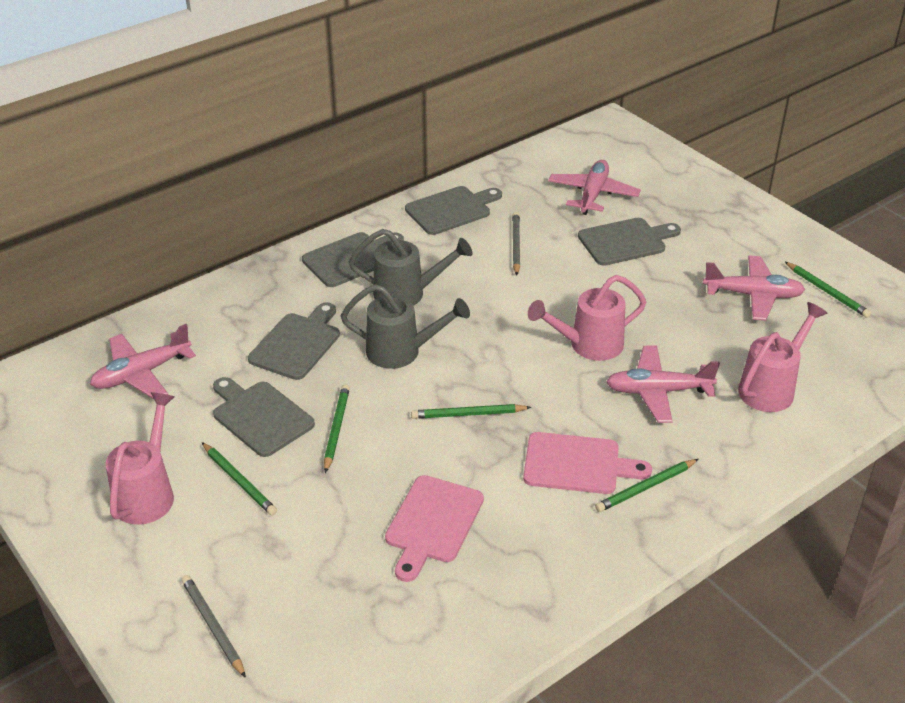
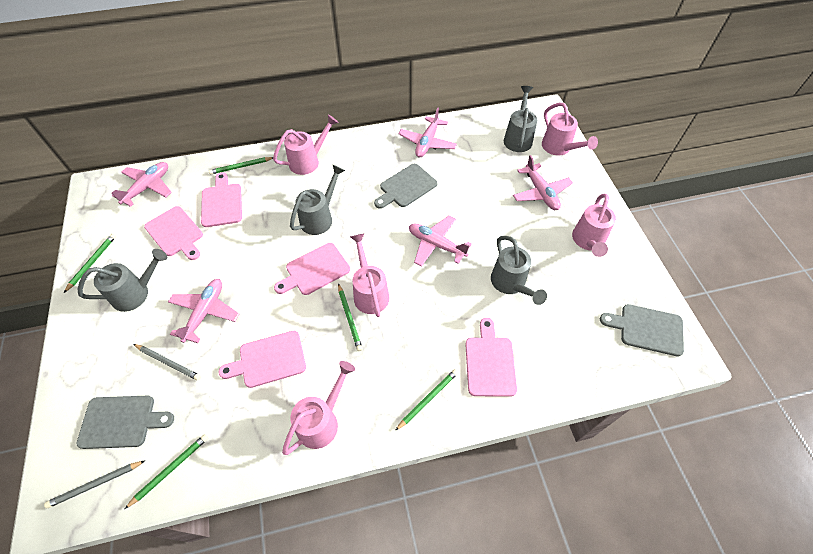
grey cutting board: [213,377,315,457] [248,302,340,380] [302,232,404,287] [405,186,502,235] [578,218,681,266] = 5 -> [77,396,174,449] [374,164,437,209] [600,304,684,357] = 3
grey watering can: [341,284,470,369] [349,229,472,306] = 2 -> [77,249,167,312] [290,165,345,235] [491,236,547,305] [504,86,537,152] = 4
pink cutting board: [385,475,484,582] [523,432,652,494] = 2 -> [144,206,203,260] [201,172,242,227] [219,331,306,388] [274,243,350,295] [465,318,517,397] = 5
pink plane: [90,324,196,399] [548,160,641,215] [606,346,720,423] [703,255,805,321] = 4 -> [112,162,172,207] [168,279,239,343] [398,108,457,157] [409,215,472,267] [513,155,573,210] = 5
pink watering can: [106,392,175,525] [528,275,646,361] [738,302,827,412] = 3 -> [273,115,339,175] [282,361,355,455] [350,233,389,317] [542,102,598,155] [572,193,616,257] = 5

